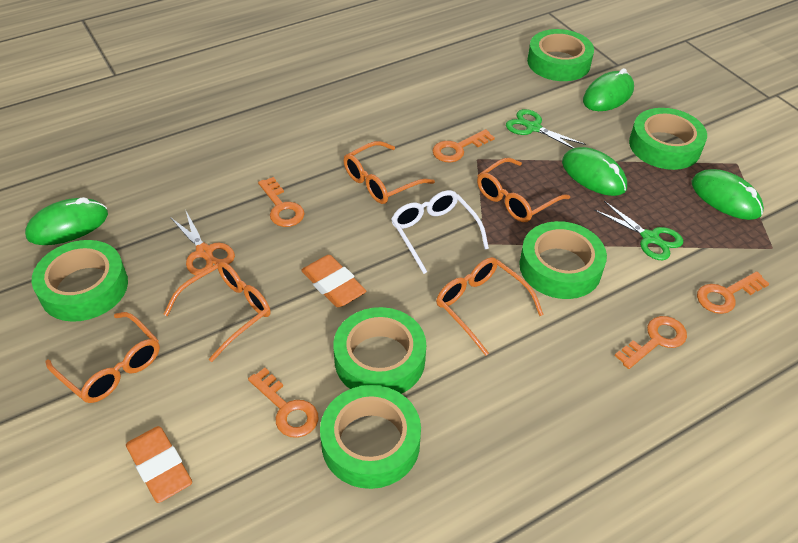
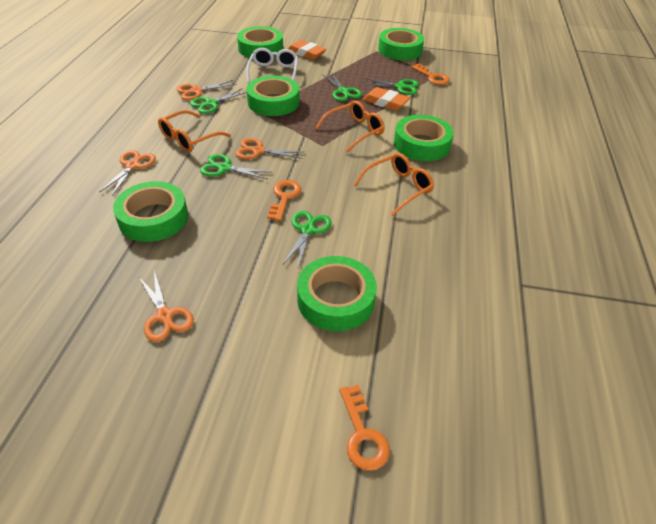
green mouse: [25,197,108,245] [562,147,627,196] [583,68,634,111] [692,169,764,220] = 4 -> none = 0
green scissors: [506,109,586,149] [594,201,683,260] = 2 -> [190,88,247,114] [200,154,272,179] [283,211,332,267] [322,73,362,101] [362,78,419,95] = 5
orange glasses: [45,312,160,403] [163,261,271,362] [344,141,435,204] [436,257,544,356] [477,158,570,222] = 5 -> [158,110,231,152] [315,101,385,153] [354,153,434,216] = 3
orange key: [248,368,319,438] [258,177,305,227] [433,129,495,162] [615,316,687,369] [697,271,770,314] = 5 -> [267,180,301,221] [340,385,390,471] [411,64,450,85] = 3
orange scissors: [170,211,235,275] = 1 -> [99,150,156,196] [138,271,194,342] [177,80,237,100] [235,138,303,159] = 4

